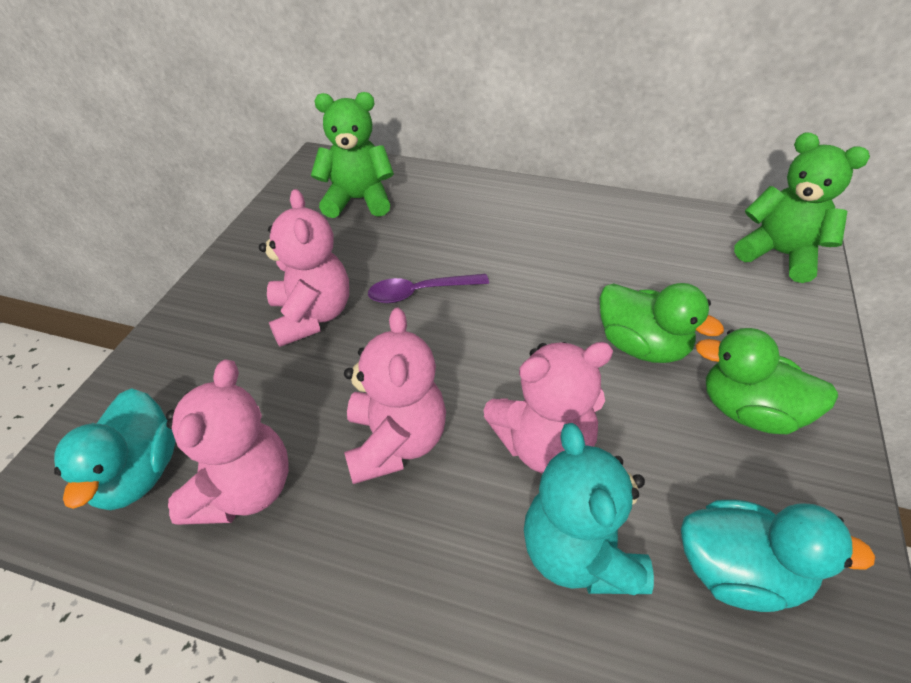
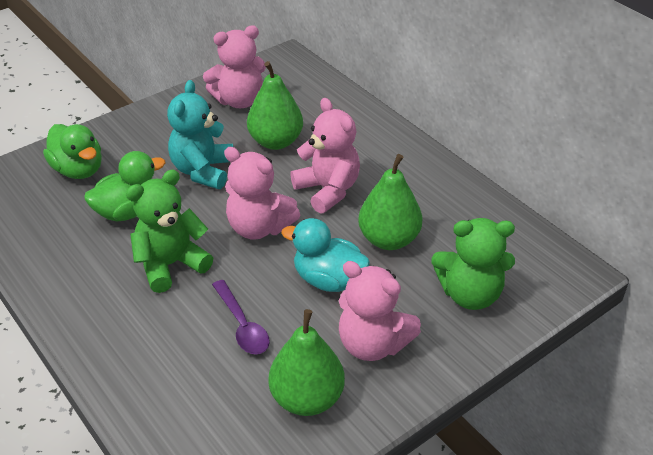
green pear: none = 0 -> [247,61,303,150] [268,309,345,416] [358,154,423,250] = 3
turquoise duck: [54,388,176,510] [681,500,875,612] = 2 -> [281,218,370,292] = 1

